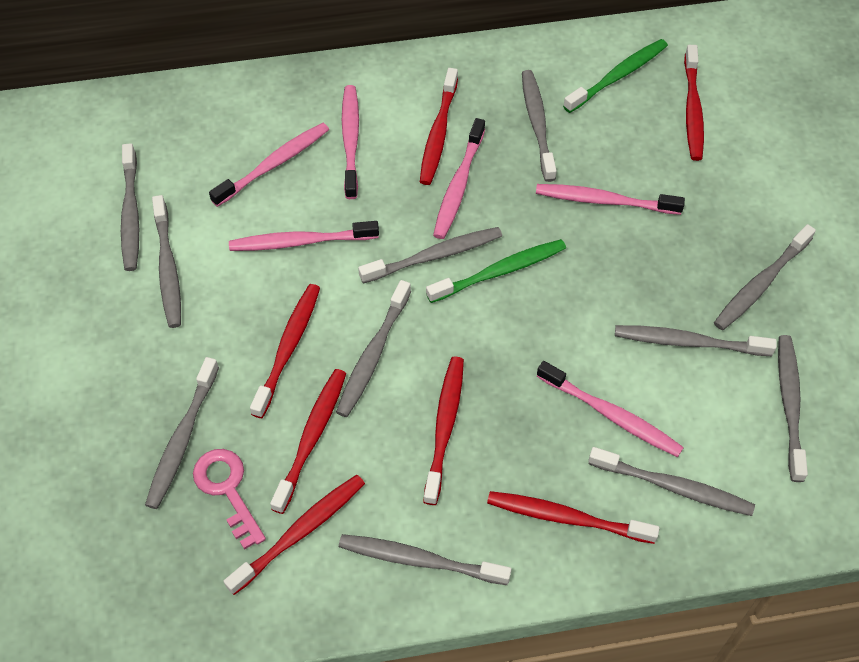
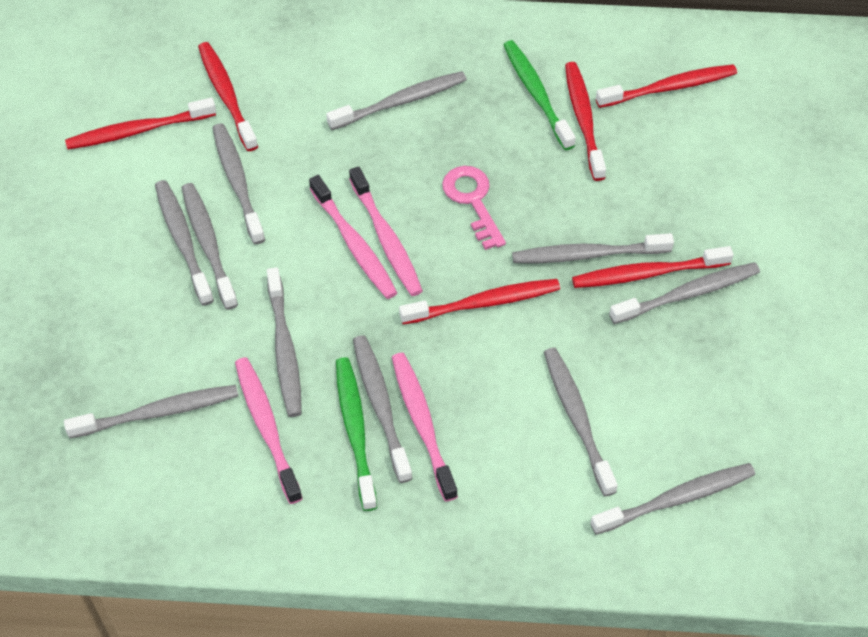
pink toothbrush: [209,123,329,207] [229,221,379,251] [342,85,359,199] [433,118,485,239] [536,184,685,215] [537,361,684,457] = 6 -> [235,357,303,504] [309,175,397,299] [349,166,423,296] [392,353,458,501] = 4
red toothbrush: [223,475,365,595] [250,284,320,418] [270,369,346,514] [420,68,458,185] [423,356,464,505] [487,491,659,544] [684,45,704,161] = 7 -> [65,97,216,150] [198,42,258,151] [399,279,560,324] [565,62,606,181] [572,246,733,288] [596,64,737,108] = 6

